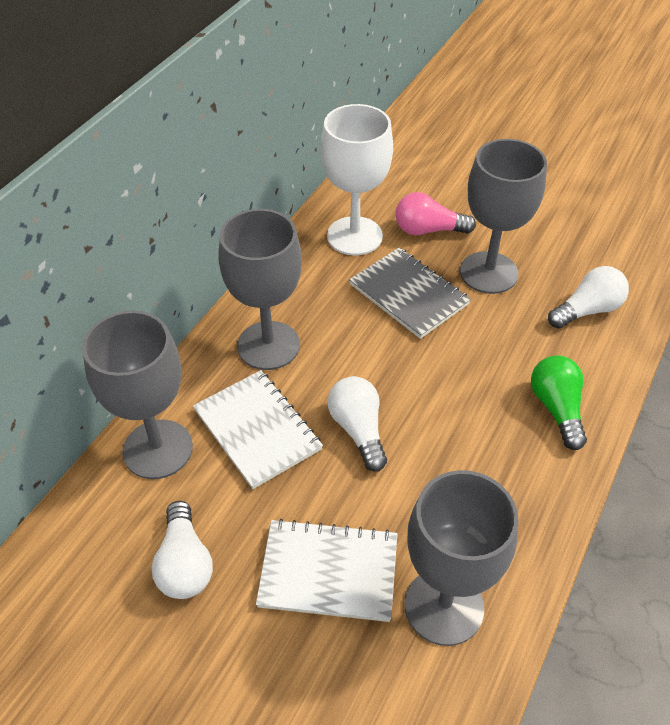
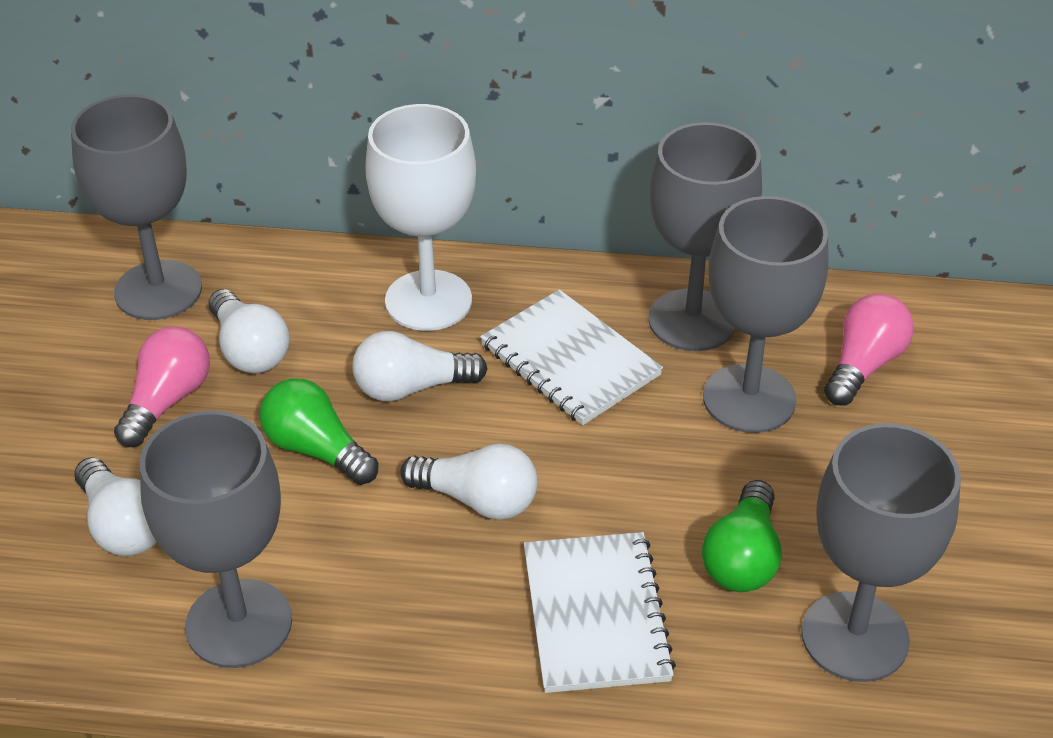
green light bulb: [531,355,587,450] = 1 -> [259,378,379,485] [702,480,782,592] = 2
grey goblet: [82,310,193,479] [218,209,302,370] [405,470,518,646] [460,139,547,294] = 4 -> [71,94,202,320] [140,411,292,668] [648,122,762,351] [703,196,829,433] [801,423,961,682] = 5
grey notebook: [349,248,471,339] = 1 -> none = 0
pink light bulb: [395,192,476,235] = 1 -> [114,327,210,447] [824,293,914,406] = 2
white light bulb: [152,501,213,599] [328,376,387,471] [548,266,629,329] = 3 -> [74,457,157,556] [209,289,290,373] [352,331,488,401] [400,444,537,520] = 4

